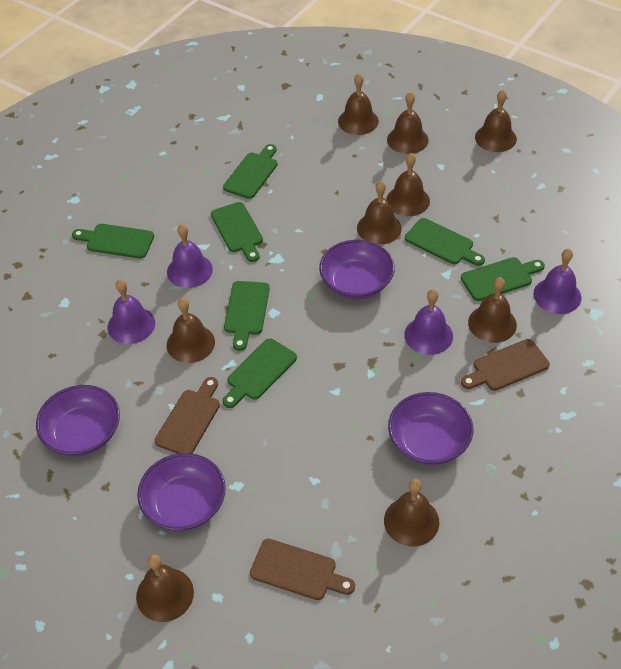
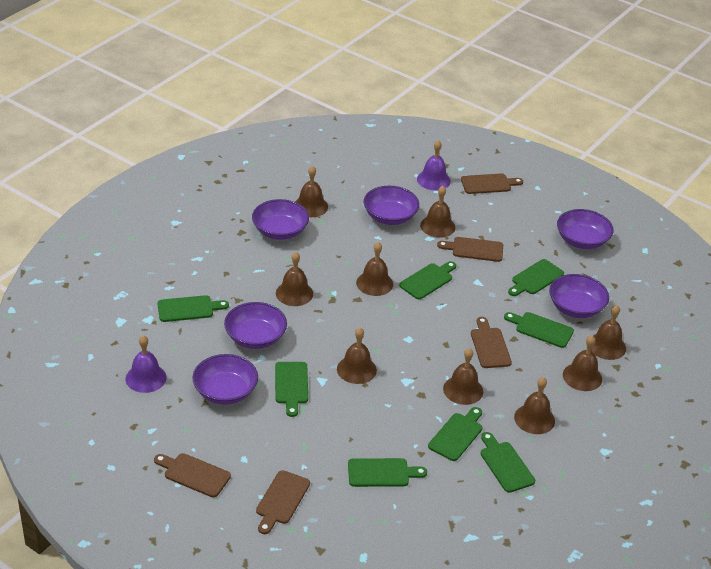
brown cutting board: [155,377,220,454] [250,539,355,600] [461,339,550,391] = 3 -> [154,453,231,497] [256,470,310,534] [437,237,503,262] [461,173,523,194] [471,317,512,368] = 5
green cutting board: [72,224,154,259] [211,202,263,262] [223,144,277,199] [223,338,297,408] [224,281,270,351] [405,218,485,266] [461,257,545,301] = 7 -> [157,295,229,322] [275,362,308,417] [348,458,427,487] [399,261,456,299] [428,407,482,461] [480,432,535,493] [504,312,574,348] [508,259,564,296] = 8
purple bell: [108,279,155,344] [167,224,213,288] [404,289,453,355] [533,249,581,314] = 4 -> [126,335,167,393] [417,140,451,191] = 2
purple bowl: [36,385,120,456] [137,453,226,531] [319,240,395,299] [388,392,473,465] = 4 -> [192,354,258,405] [224,302,287,349] [252,199,309,240] [363,186,419,225] [549,274,609,318] [557,209,613,249] = 6

